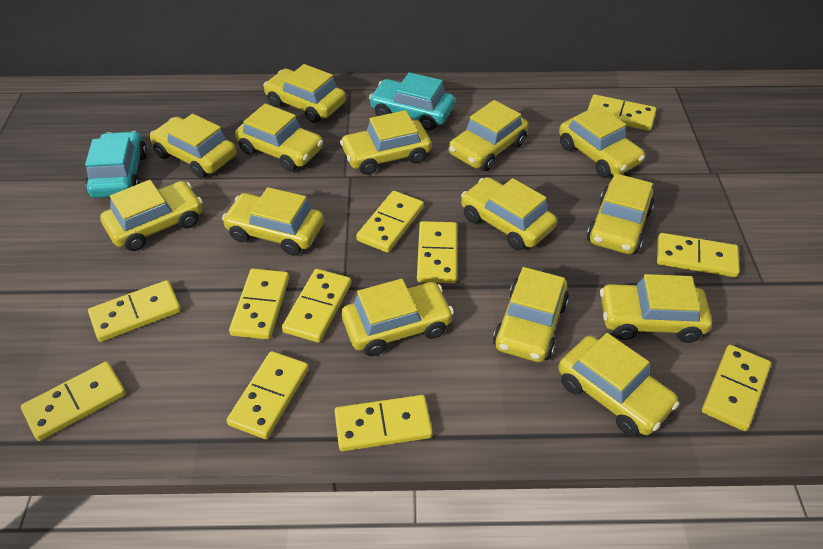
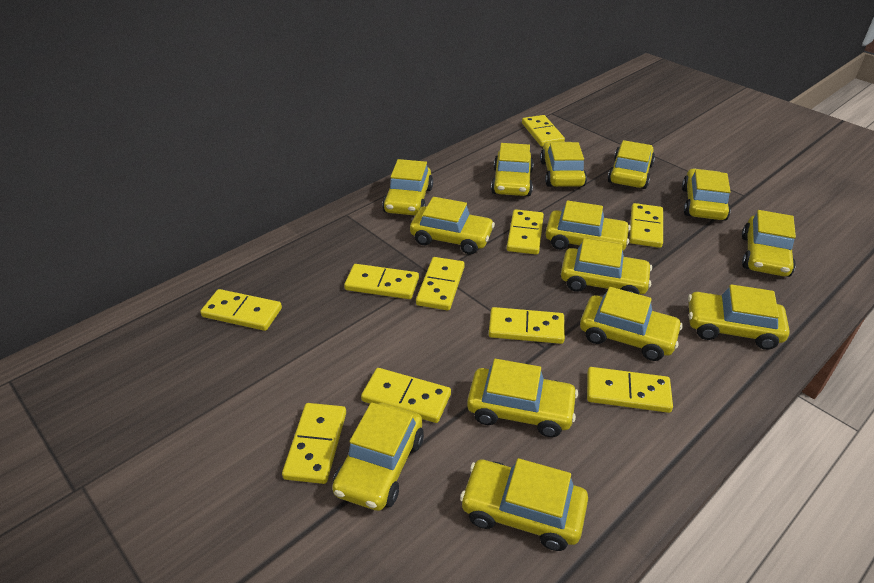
turquoise car: [85,131,147,198] [369,72,455,131] = 2 -> none = 0
yellow domino: [21,361,126,441] [88,280,181,342] [227,351,309,439] [229,269,289,340] [282,269,351,342] [335,395,433,451] [356,191,424,253] [417,221,457,283] [588,95,656,131] [657,233,739,277] [702,345,771,431] = 11 -> [200,289,282,331] [282,403,346,484] [344,264,419,299] [361,368,451,423] [416,257,465,310] [489,307,565,344] [507,209,544,255] [522,115,565,147] [587,367,673,413] [629,203,663,248] = 10

